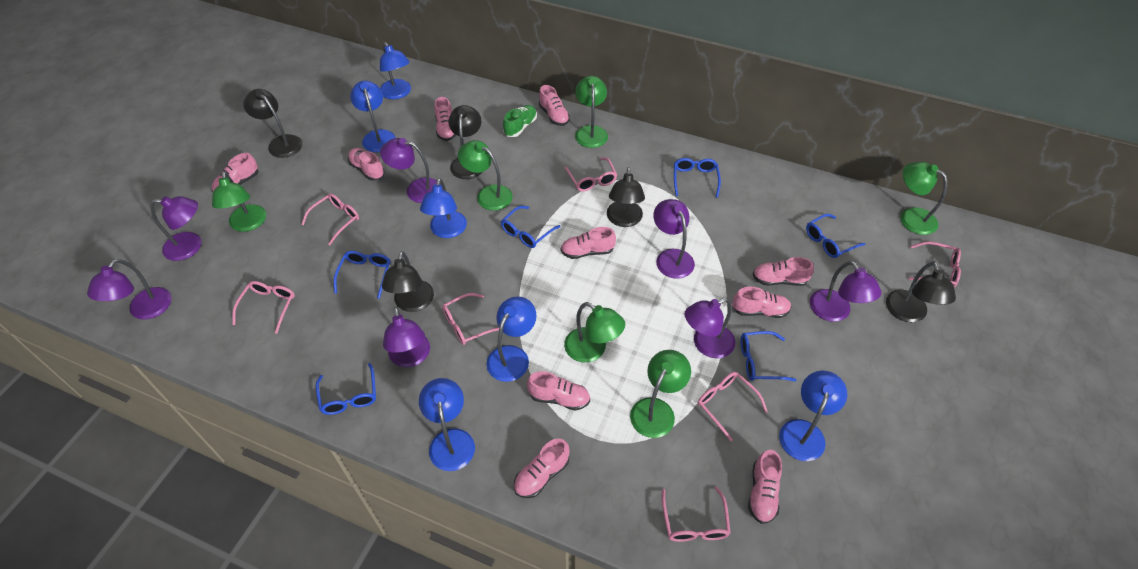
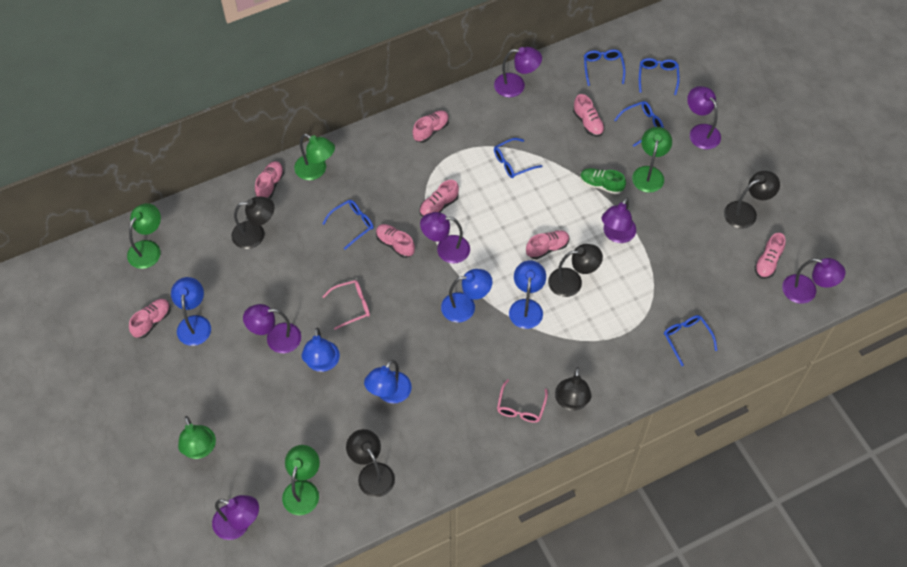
blue lamp: [350,81,396,152] [380,42,411,99] [419,378,475,471] [420,178,467,238] [487,296,537,382] [779,371,847,461] = 6 -> [171,277,211,346] [302,327,340,372] [364,360,412,404] [441,269,492,323] [509,261,546,329] = 5
green lamp: [212,172,266,232] [458,140,513,211] [564,302,625,363] [575,76,608,148] [630,350,691,438] [900,162,947,235] = 6 -> [127,203,161,269] [178,416,216,459] [282,445,320,515] [294,134,335,180] [632,127,672,193] = 5
pink glasses: [232,281,295,334] [301,193,359,245] [442,293,499,345] [565,157,617,192] [662,487,731,542] [698,372,768,442] [909,242,961,287] = 7 -> [323,280,370,330] [497,379,548,423] = 2
pink shoe: [212,153,258,192] [348,148,385,181] [434,97,456,141] [514,438,570,498] [527,371,590,411] [539,85,570,126] [561,227,616,259] [732,287,791,318] [748,450,782,524] [752,257,814,286] = 10 -> [129,299,170,338] [255,161,284,199] [376,224,415,258] [413,111,449,143] [420,180,459,217] [526,230,569,259] [573,94,605,137] [754,233,785,279] = 8

